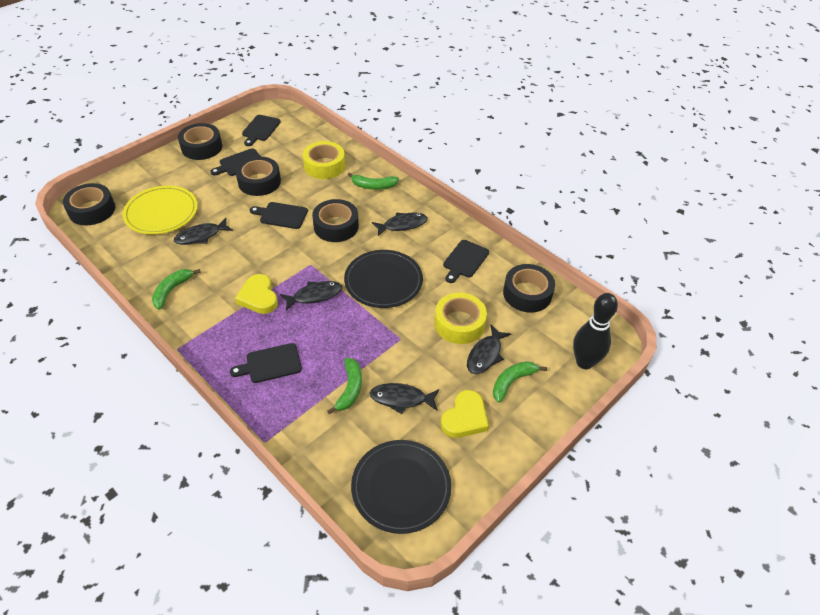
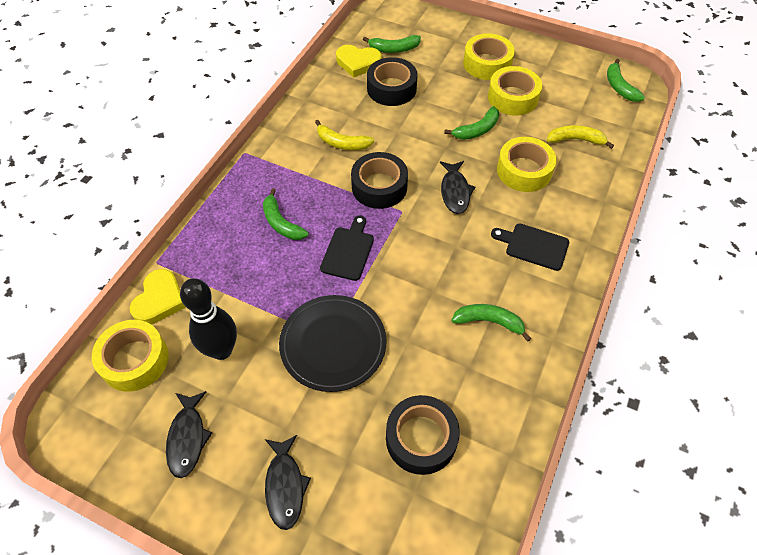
black cutting board: [210,148,260,176] [230,343,302,383] [242,115,281,146] [250,202,308,229] [443,240,489,283] = 5 -> [320,215,374,281] [491,224,569,271] = 2
black fish: [174,218,233,245] [280,281,342,311] [370,383,439,414] [372,212,428,236] [467,325,511,374] = 5 -> [166,391,212,478] [265,435,311,530] [440,161,475,214] = 3
black plate: [344,250,423,308] [351,440,451,534] = 2 -> [279,295,387,392] = 1
black tape: [63,183,115,225] [178,123,222,160] [235,156,281,196] [312,199,359,242] [503,264,555,313] = 5 -> [351,152,408,209] [367,57,418,106] [386,395,460,475] = 3
green banana: [152,269,201,310] [328,358,362,414] [347,172,399,190] [493,361,547,402] = 4 -> [263,188,309,240] [363,35,421,53] [444,106,499,140] [451,304,531,342] [607,59,645,102] = 5
yellow banana: none = 0 -> [315,120,374,150] [547,125,614,149] = 2
yellow plate: [123,186,198,234] = 1 -> none = 0
yellow tape: [303,141,345,179] [434,293,487,344] = 2 -> [92,320,169,392] [463,33,515,80] [488,66,542,116] [497,137,557,192] = 4

